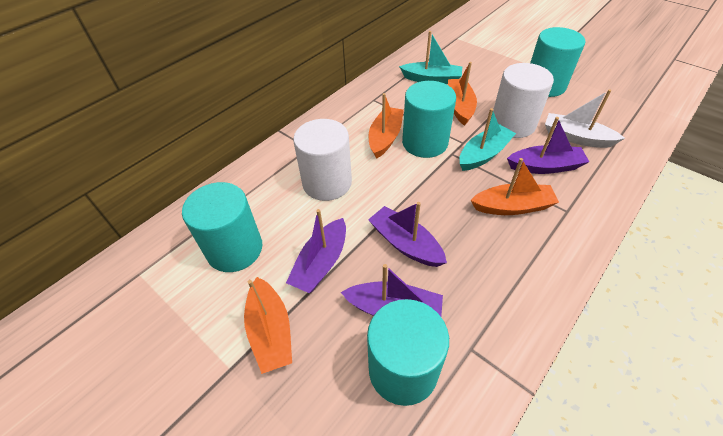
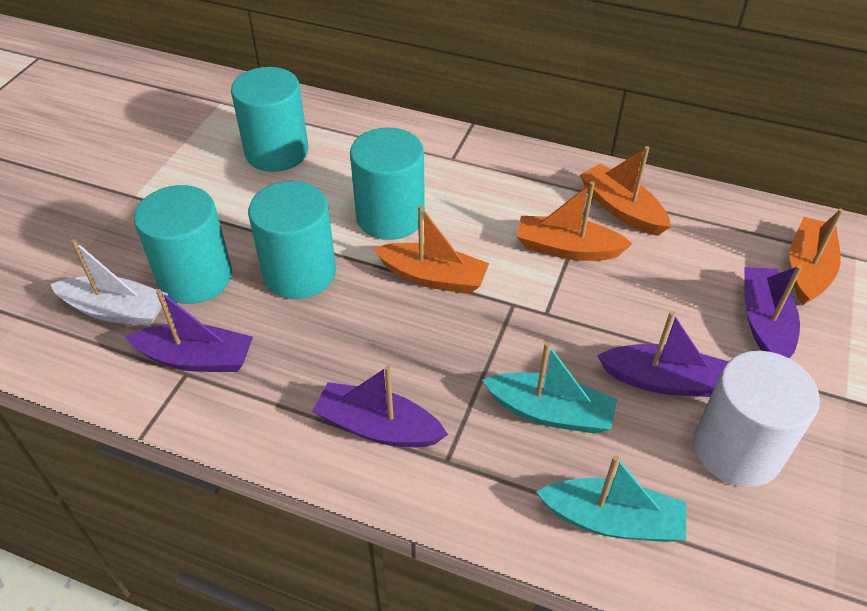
white cylinder: [293,119,352,201] [493,63,554,138] = 2 -> [694,351,820,487] = 1

